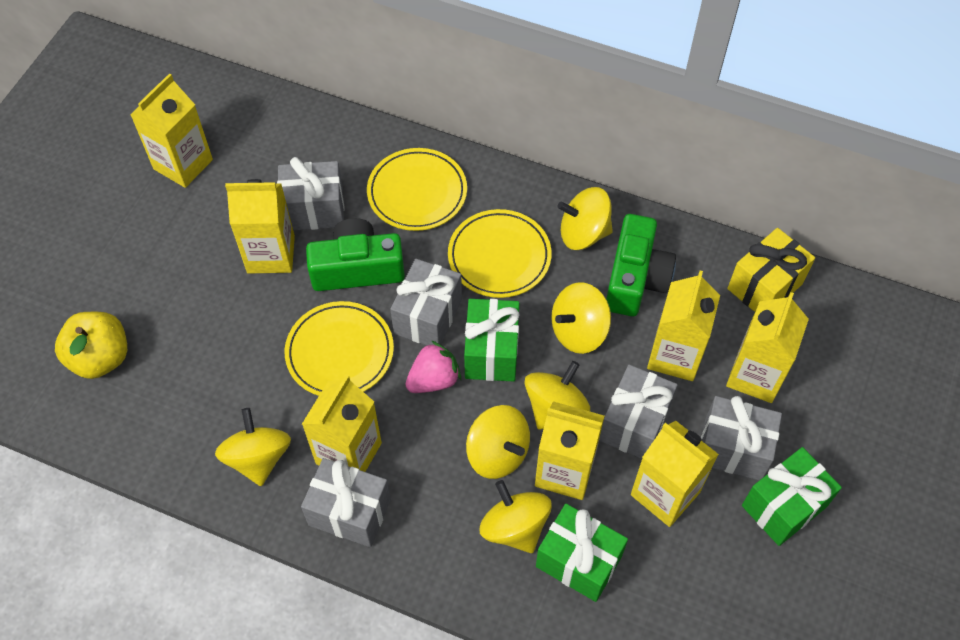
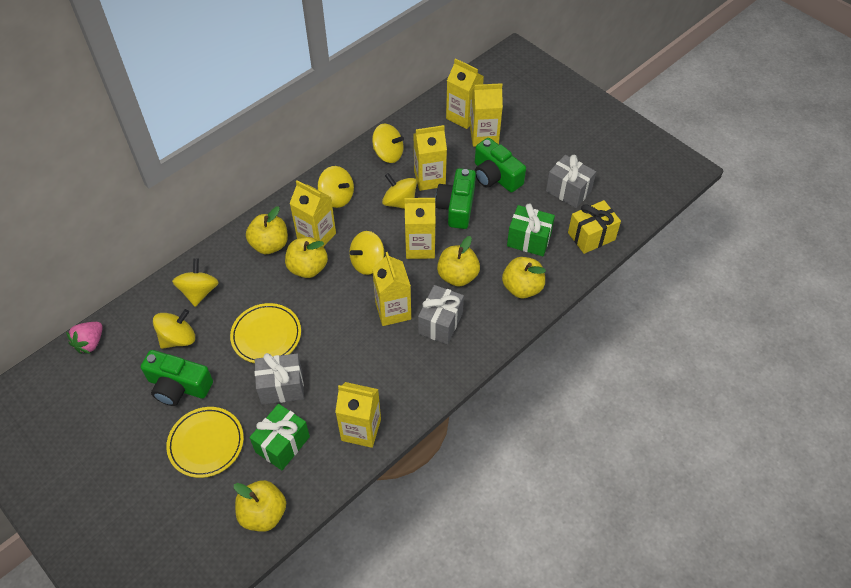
green camera: [306,218,405,291] [606,214,676,317] = 2 -> [141,350,213,406] [435,168,476,229] [475,138,526,192] = 3
green gift: [464,299,520,382] [536,504,628,602] [742,447,842,546] = 3 -> [249,404,310,470] [507,203,555,256] = 2
grey gift: [277,157,345,231] [301,458,391,547] [390,259,462,345] [599,365,678,459] [701,396,782,480] = 5 -> [255,353,304,405] [418,285,464,344] [546,155,596,208] = 3
yellow apple: [55,312,127,379] = 1 -> [234,480,286,532] [246,206,288,254] [285,237,328,278] [437,236,480,287] [502,257,546,298] = 5
yellow plate: [285,301,394,396] [367,148,467,231] [448,209,552,298] = 3 -> [166,407,244,478] [230,303,301,363] = 2

